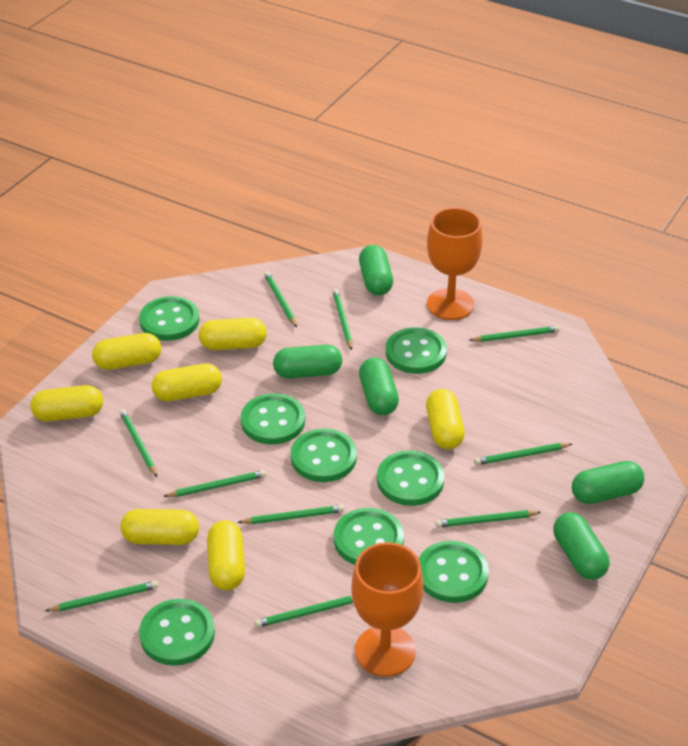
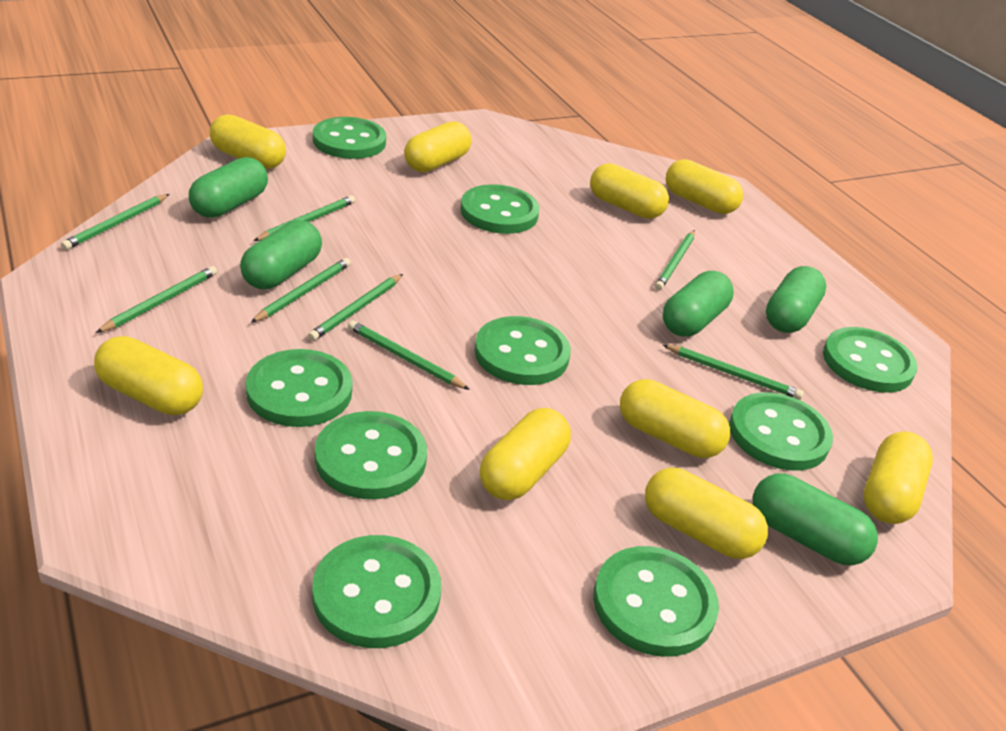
green button: [139,296,199,341] [139,599,215,666] [241,393,305,444] [291,429,357,482] [334,508,404,565] [377,450,444,506] [386,327,447,374] [419,541,489,603] = 8 -> [246,349,353,427] [312,535,441,648] [313,117,386,159] [315,411,427,499] [460,184,540,234] [475,316,571,385] [593,546,719,657] [729,392,833,470] [823,327,918,393] = 9
green pencil: [45,581,158,612] [120,410,157,477] [163,470,266,497] [237,505,344,524] [255,596,353,628] [264,271,297,327] [333,289,352,350] [436,510,541,527] [469,326,560,342] [475,443,572,465] = 10 -> [61,194,169,250] [96,266,217,333] [251,258,351,323] [254,195,355,241] [308,274,403,341] [348,320,470,390] [655,230,695,290] [662,344,804,400] = 8
orange goblet: [351,542,423,677] [427,208,483,320] = 2 -> none = 0
yellow capsule: [31,385,103,421] [92,333,161,370] [121,509,199,545] [152,363,222,401] [199,318,267,350] [207,520,245,590] [426,389,465,449] = 7 -> [94,336,203,415] [210,114,286,169] [404,121,472,172] [480,408,571,500] [590,163,669,219] [620,379,730,458] [645,468,768,559] [666,159,743,214] [863,432,933,524] = 9

